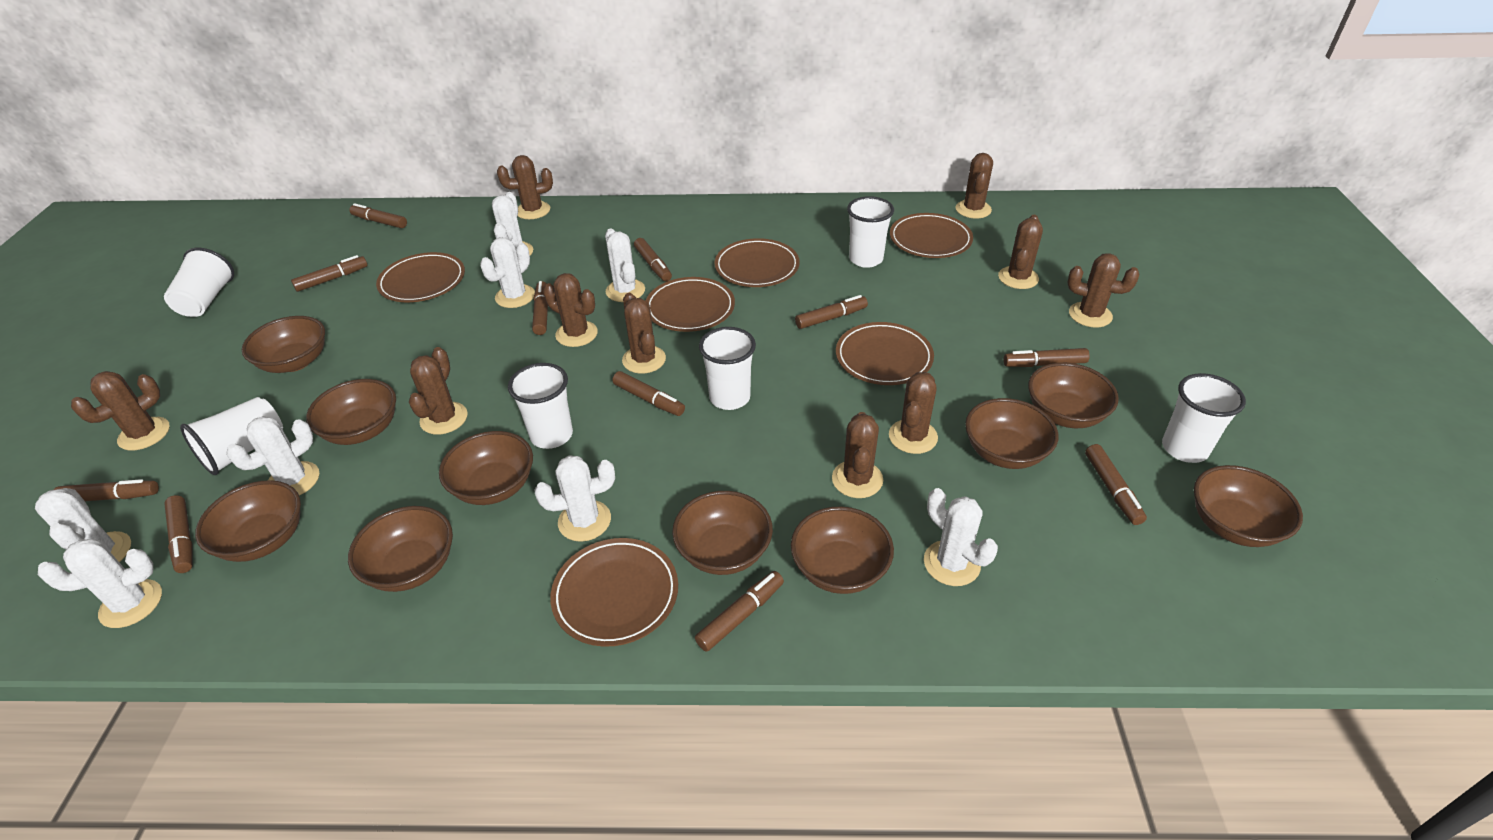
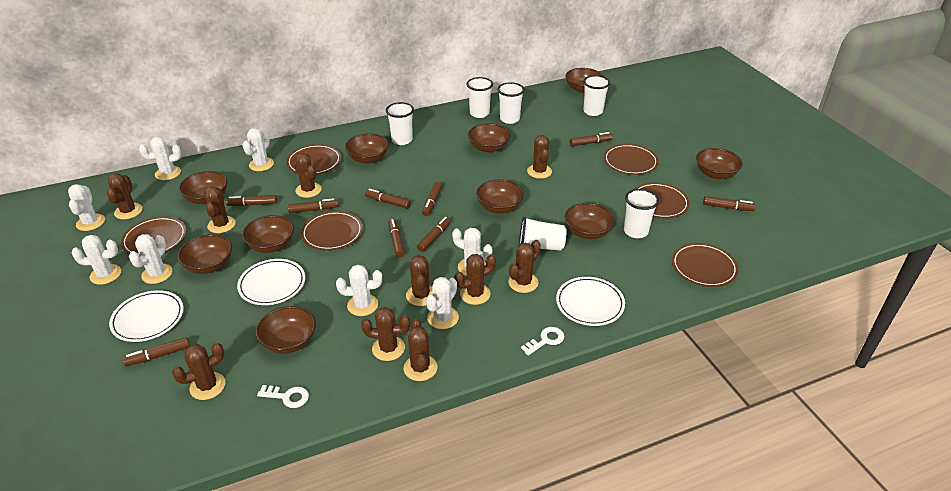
brown marker: [53,479,159,501] [164,495,193,573] [291,255,368,292] [349,203,407,228] [532,281,548,335] [612,371,685,416] [634,238,672,282] [695,571,784,652] [795,295,868,329] [1003,348,1090,367] [1085,444,1147,525] = 11 -> [123,337,190,366] [226,195,277,206] [288,198,339,213] [365,188,411,209] [389,219,405,257] [417,217,451,252] [422,182,443,216] [570,132,613,146] [703,196,756,211] = 9
white key: none = 0 -> [257,385,309,408] [521,327,564,356] = 2
white plate: none = 0 -> [109,290,184,342] [237,259,305,305] [556,277,625,326] = 3

